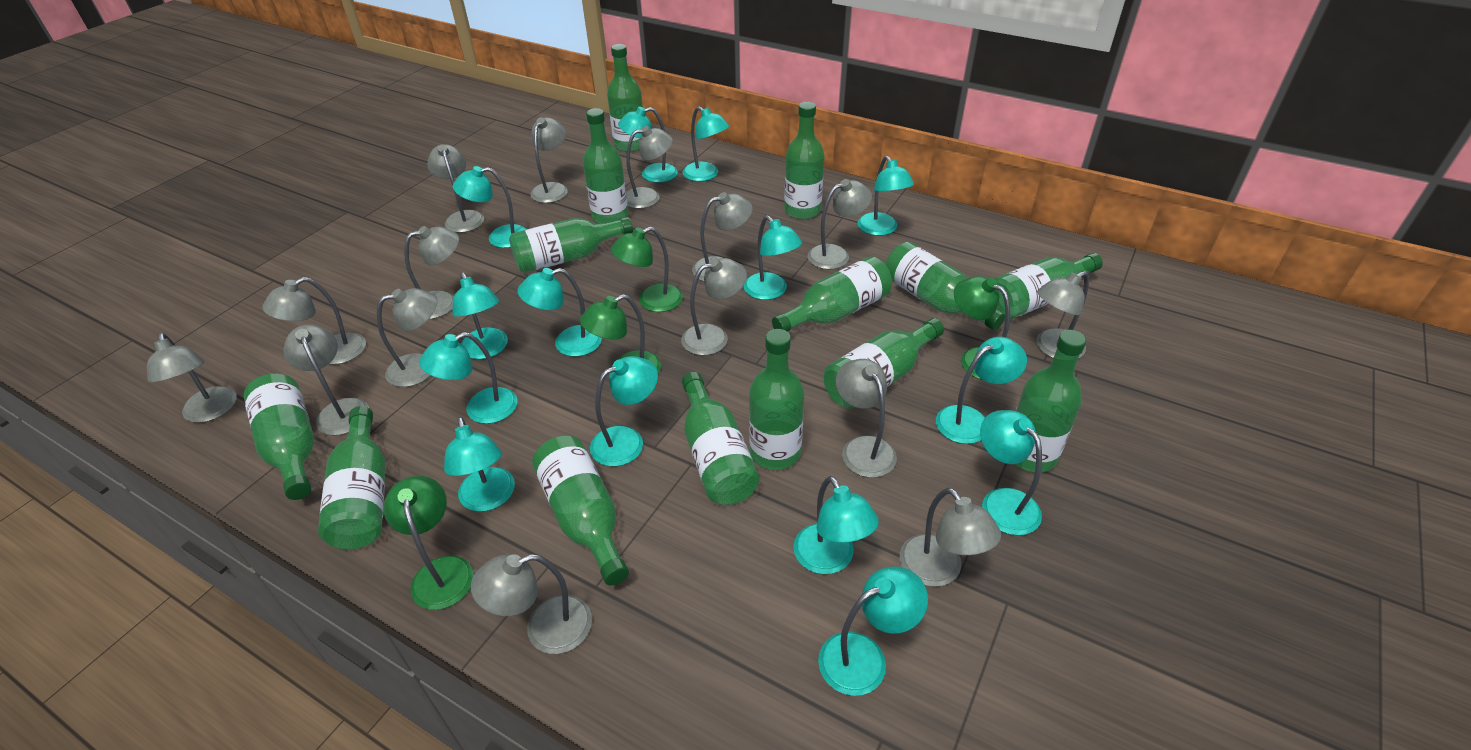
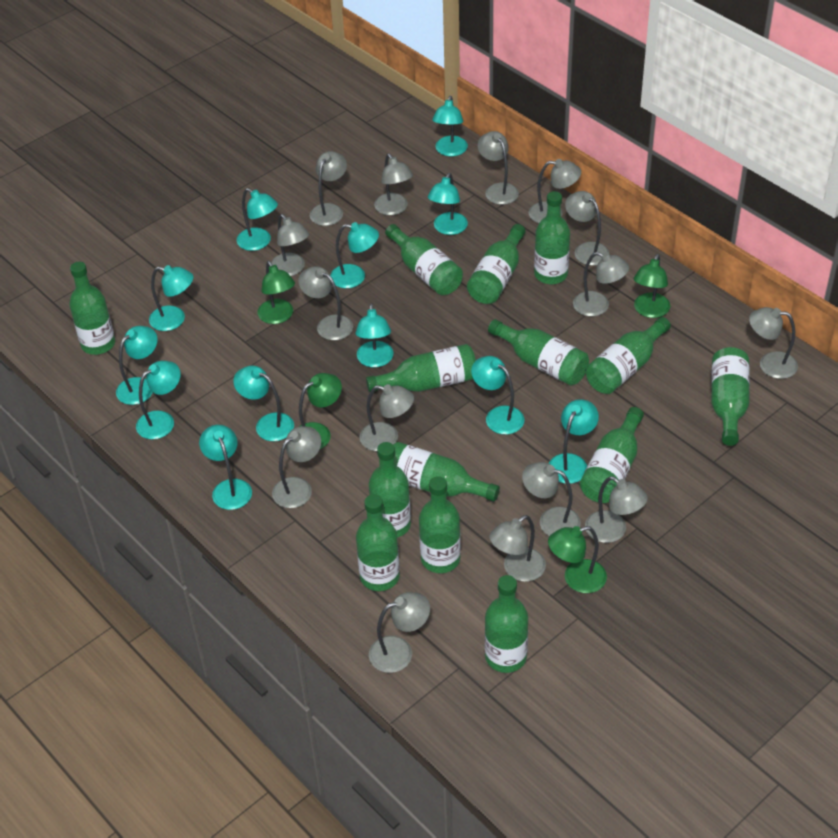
turquoise lamp: [419,332,517,424] [444,417,515,512] [453,166,526,248] [453,272,508,359] [517,268,602,357] [590,356,658,466] [618,107,678,183] [683,106,729,181] [744,215,802,300] [793,476,879,574] [818,566,928,696] [857,156,914,236] [936,337,1027,444] [980,410,1042,535] = 14 -> [116,326,158,405] [136,361,181,439] [149,265,193,331] [199,425,252,510] [233,366,294,441] [237,188,278,251] [330,222,379,288] [355,303,394,367] [428,173,468,235] [432,96,468,156] [471,356,524,434] [549,399,599,484] = 12

